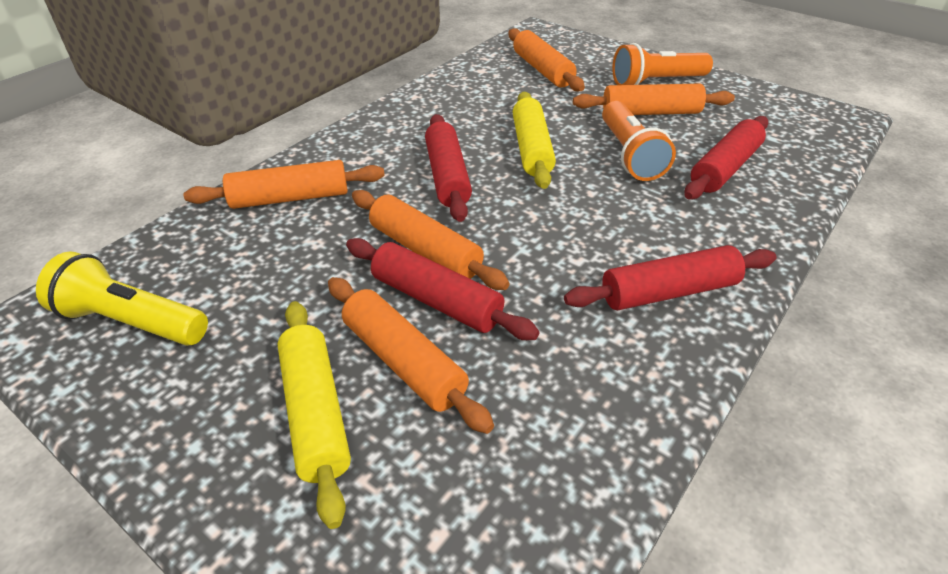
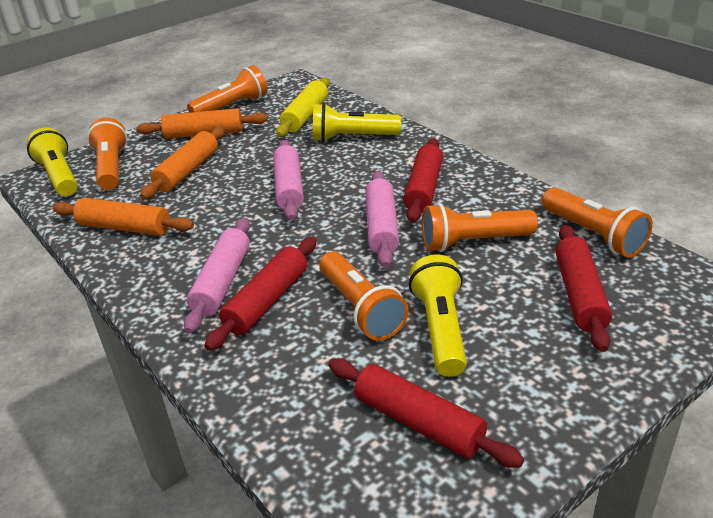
orange flashlight: [602,101,676,181] [612,43,713,85] = 2 -> [87,118,128,190] [187,65,268,113] [319,251,409,341] [422,203,538,252] [542,187,653,258] = 5
orange rolling pin: [183,160,385,209] [328,277,494,434] [352,190,510,290] [508,28,585,91] [573,84,735,115] = 5 -> [53,198,194,236] [136,108,268,138] [140,127,225,199] = 3
pink rolling pin: none = 0 -> [184,218,250,333] [273,140,304,221] [365,171,399,268] = 3
yellow flashlight: [36,251,208,346] = 1 -> [27,127,78,196] [313,103,401,142] [409,255,467,377] = 3
yellow rolling pin: [277,301,351,529] [513,92,556,189] = 2 -> [276,77,330,137] = 1

